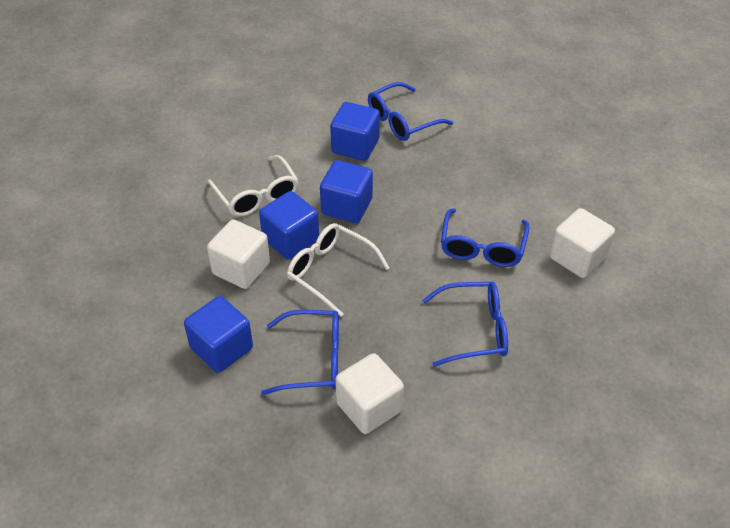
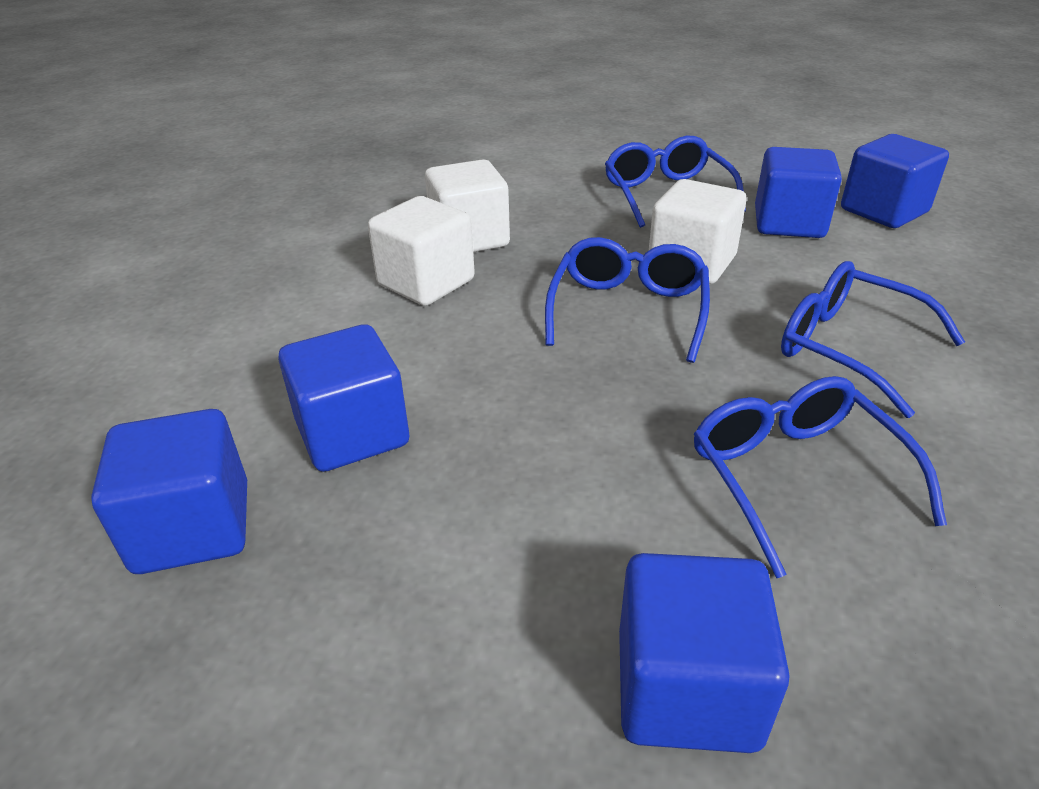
blue cube: [184,296,253,373] [259,191,319,259] [320,160,373,223] [330,102,380,161] = 4 -> [91,409,247,574] [278,324,409,472] [619,553,790,753] [755,147,842,238] [841,134,949,228] = 5
white glasses: [207,155,299,217] [287,223,390,317] = 2 -> none = 0

